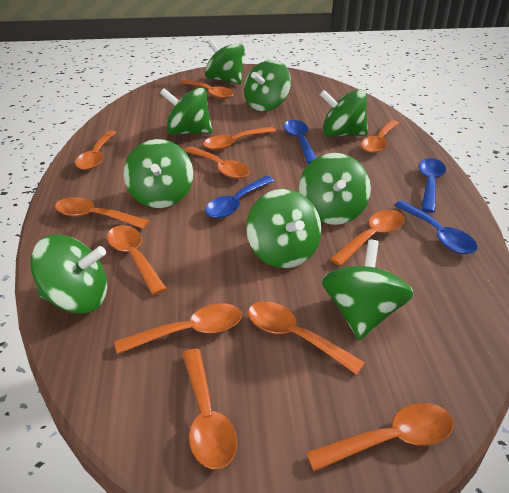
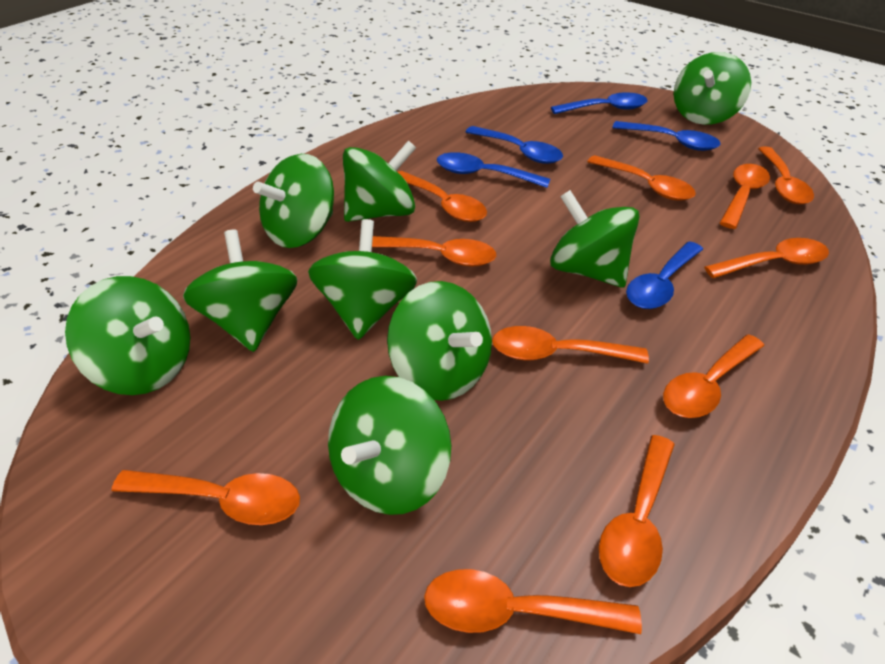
blue spoon: [205,176,275,218] [284,120,316,164] [394,201,478,254] [418,158,446,213] = 4 -> [437,152,550,188] [466,126,563,164] [551,92,648,114] [612,121,721,151] [626,241,703,309] = 5
orange spoon: [55,197,149,229] [75,130,116,170] [107,225,167,295] [114,303,242,354] [180,79,234,99] [182,349,237,469] [184,146,250,179] [203,127,276,150] [248,301,365,375] [306,403,453,471] [329,210,404,266] [361,120,399,153] = 12 -> [112,470,300,525] [372,236,496,266] [398,171,487,222] [424,569,642,634] [492,326,649,364] [587,155,696,201] [599,435,675,587] [663,334,764,418] [704,238,829,278] [720,164,770,229] [758,147,814,205] = 11

